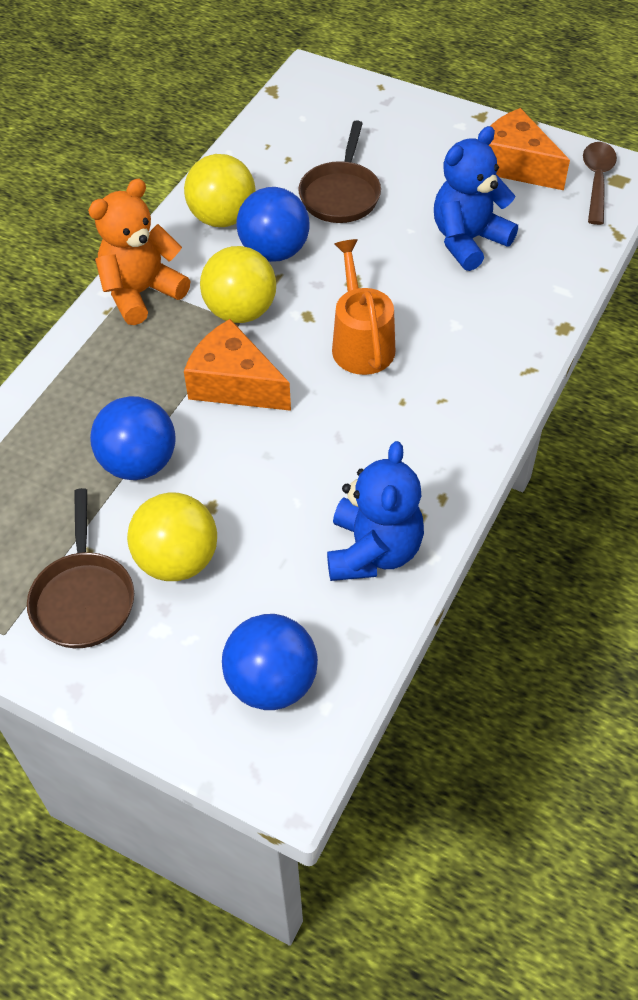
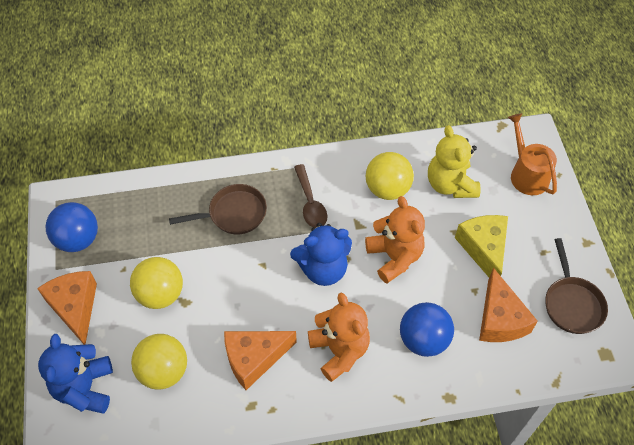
blue ball: [90,396,176,480] [222,614,318,710] [236,187,310,262] = 3 -> [45,202,98,252] [400,302,454,357] = 2
orange cheese: [184,319,291,411] [489,108,570,190] = 2 -> [37,271,97,345] [224,331,297,390] [479,267,538,342] = 3
orange teddy bear: [88,179,190,325] = 1 -> [308,293,370,382] [365,196,425,283] = 2
yellow cheese: none = 0 -> [455,215,508,277] = 1
yellow teddy bear: none = 0 -> [428,125,480,198] = 1

